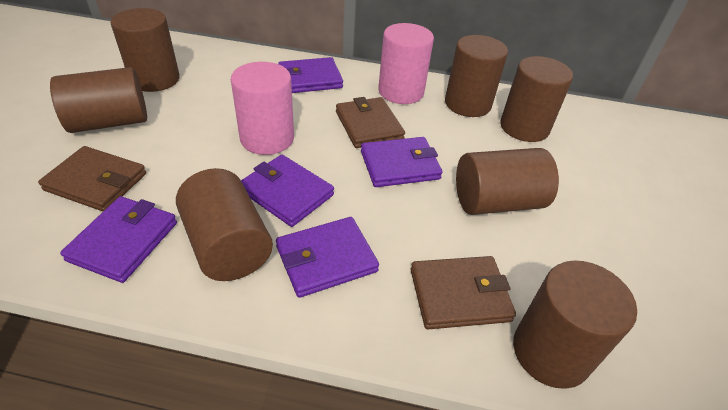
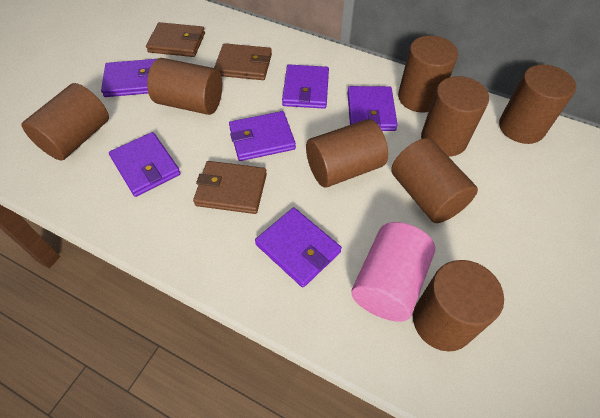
brown cylinder: [50,67,147,133] [111,8,180,92] [176,168,273,281] [445,35,508,117] [456,148,559,215] [500,56,573,142] [513,261,637,389] = 7 -> [21,83,109,161] [147,58,222,115] [306,119,388,187] [391,138,478,223] [398,36,458,113] [413,260,504,352] [421,76,489,157] [499,65,576,144] = 8
pink cylinder: [231,62,294,155] [378,23,434,104] = 2 -> [351,222,435,322] = 1
purple wallet: [60,196,177,283] [241,155,334,227] [276,217,379,298] [278,57,343,93] [361,137,443,187] = 5 -> [101,59,156,97] [109,132,181,197] [229,111,296,161] [255,207,342,288] [282,65,329,109] [347,86,398,131] = 6

